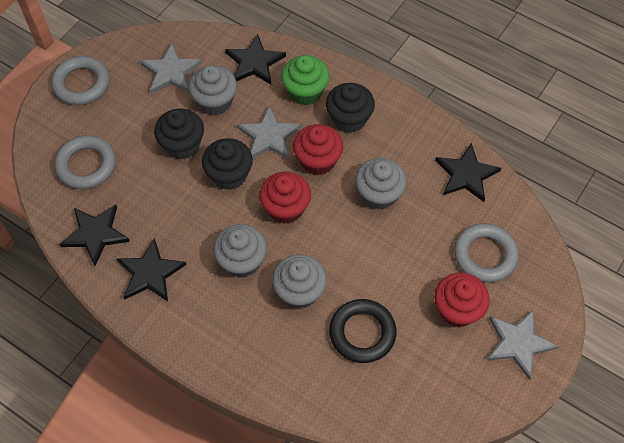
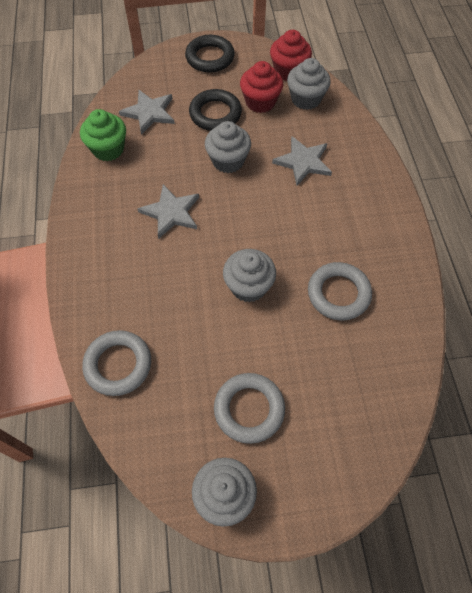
black cupcake: [154,108,204,159] [202,138,253,190] [326,83,375,133] = 3 -> none = 0
black ring: [329,299,397,363] = 1 -> [185,35,235,72] [189,89,242,131] = 2
black star: [59,205,130,266] [116,238,187,301] [225,34,286,84] [435,143,501,202] = 4 -> none = 0
red cupcake: [259,172,311,224] [293,124,343,175] [434,273,490,327] = 3 -> [240,61,283,113] [270,30,312,81] = 2

